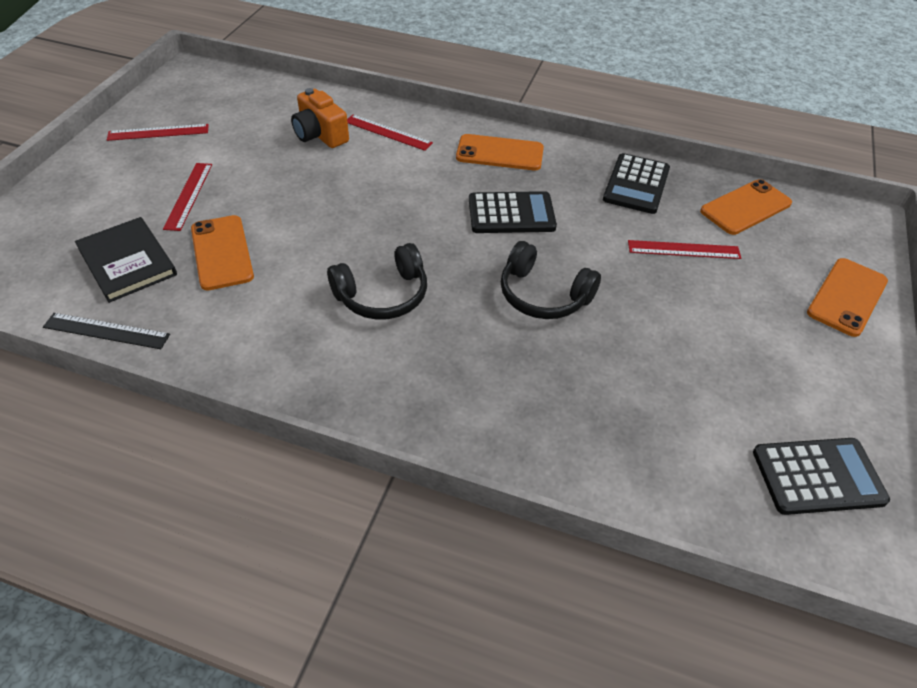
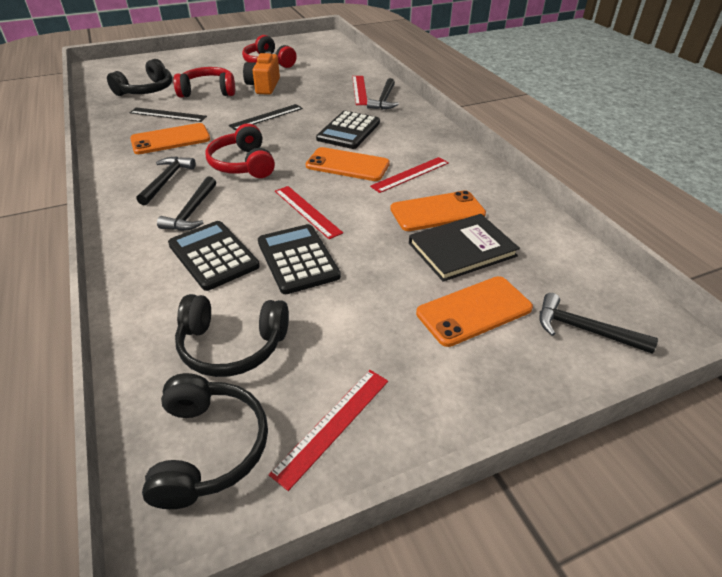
black hammer: none = 0 -> [137,156,196,205] [157,176,216,231] [367,78,399,110] [539,293,658,354] = 4
black headphones: [327,243,427,320] [501,241,601,319] = 2 -> [107,59,172,96] [142,373,268,509] [175,294,289,377] = 3
black ruler: [43,313,170,349] = 1 -> [130,107,207,122] [229,104,303,130] = 2
red headphones: none = 0 -> [174,67,235,97] [206,123,275,178] [242,35,297,68] = 3

